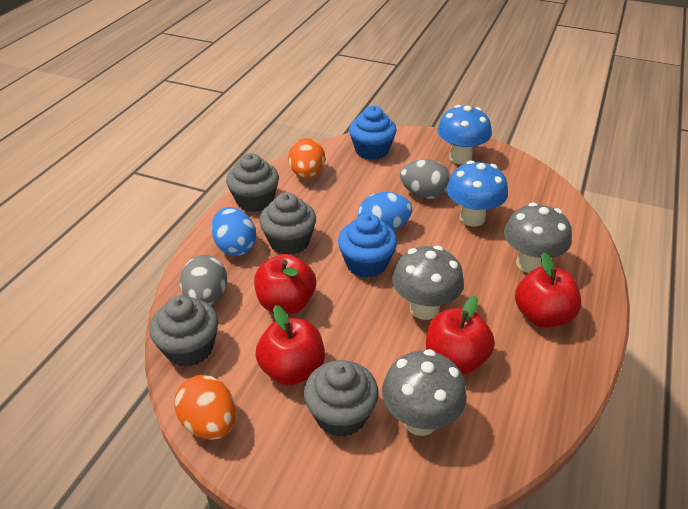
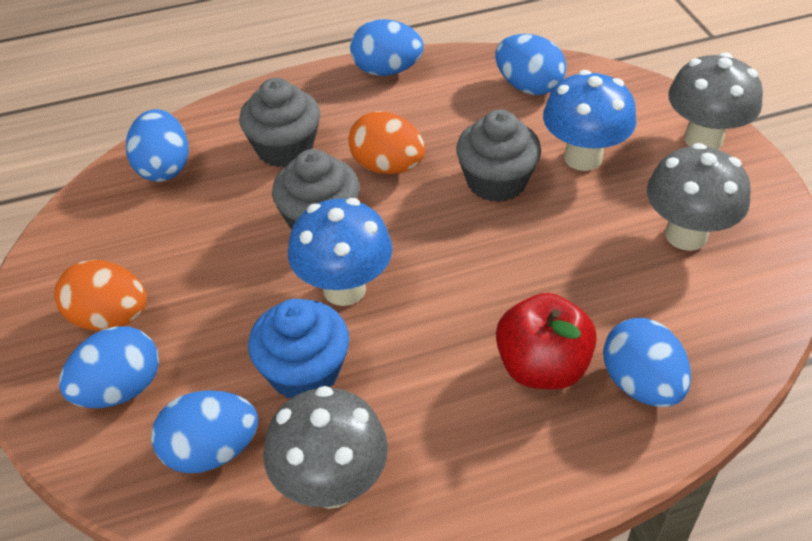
blue cupcake: [338,213,397,278] [349,106,397,160] = 2 -> [248,299,349,398] = 1
blue egg: [211,207,256,256] [358,192,412,230] = 2 -> [59,326,159,408] [126,109,189,182] [151,390,258,473] [350,19,424,76] [495,34,566,95] [603,318,691,407] = 6
grey cupcake: [149,295,218,367] [226,153,279,212] [259,192,316,254] [304,360,379,437] = 4 -> [239,78,320,167] [272,149,359,230] [456,110,541,202] = 3
grey egg: [180,255,227,306] [400,159,451,199] = 2 -> none = 0
red apple: [254,254,316,314] [255,305,325,385] [426,296,495,374] [515,253,581,328] = 4 -> [496,293,597,389] = 1

